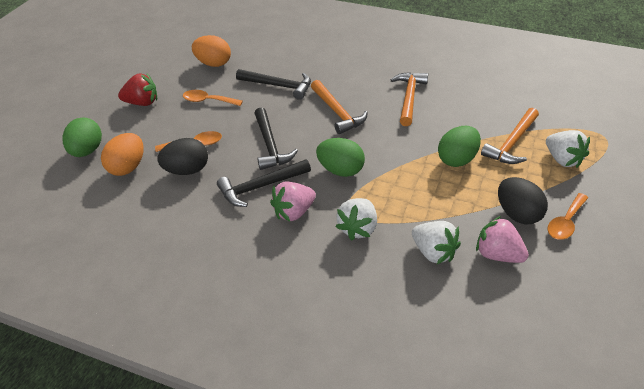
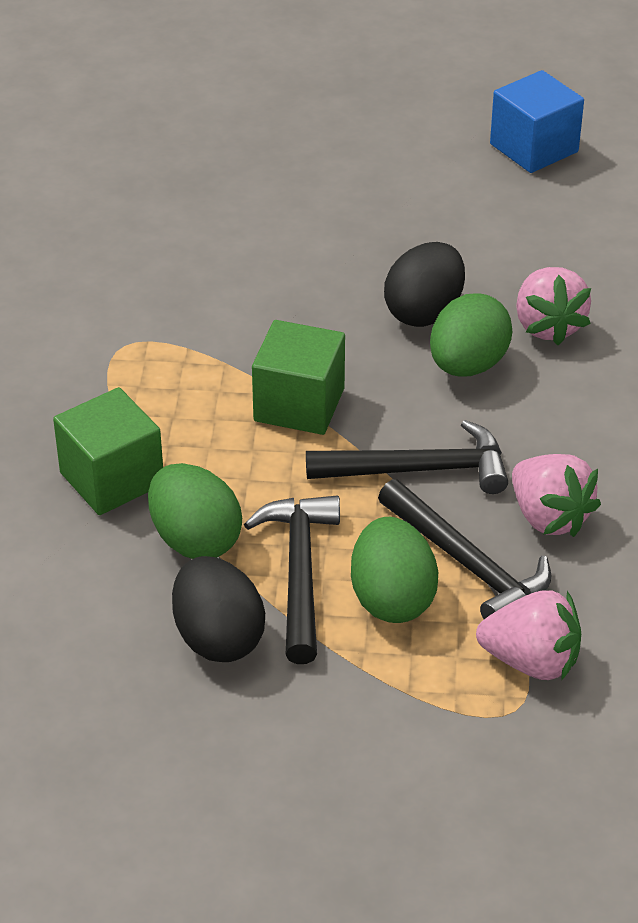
blue cube: none = 0 -> [490,70,584,173] = 1
green cube: none = 0 -> [53,387,163,515] [252,320,345,435] = 2
orange egg: [101,133,144,176] [192,35,231,67] = 2 -> none = 0
orange hammer: [311,80,368,134] [391,72,428,126] [481,108,539,164] = 3 -> none = 0
orange spoon: [155,131,222,152] [183,90,243,106] [547,193,588,240] = 3 -> none = 0
pink strawberry: [270,181,316,222] [476,216,529,263] = 2 -> [476,590,581,681] [512,454,601,537] [516,267,591,345] = 3
red strawberry: [118,73,157,106] = 1 -> none = 0
white strawberry: [336,198,377,241] [412,221,461,264] [546,130,590,168] = 3 -> none = 0

